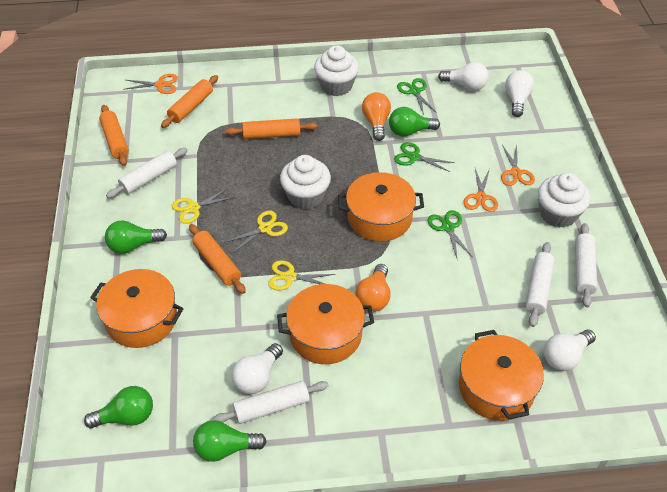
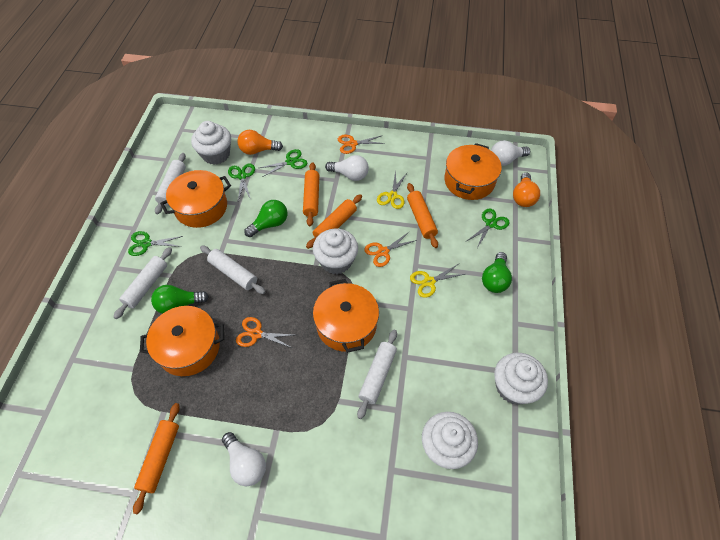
green light bulb: [84,386,153,428] [105,220,167,254] [193,420,267,462] [389,107,440,137] = 4 -> [151,285,209,314] [244,200,288,237] [482,252,512,293] = 3
green scissors: [394,142,455,172] [397,78,437,115] [427,210,472,258] = 3 -> [128,231,183,256] [228,163,255,201] [259,149,307,177] [467,208,509,248] = 4
white cupcake: [280,155,331,209] [314,45,359,96] [538,173,590,228] = 3 -> [191,121,231,165] [313,229,358,274] [422,412,478,469] [494,353,548,405] = 4
white light bulb: [232,343,283,394] [438,62,489,91] [505,70,534,117] [544,330,596,371] = 4 -> [222,432,266,486] [325,155,369,181] [491,140,530,166] = 3
yellow scissors: [172,188,235,224] [224,211,288,252] [268,260,336,290] = 3 -> [377,170,407,209] [410,264,465,298] = 2

